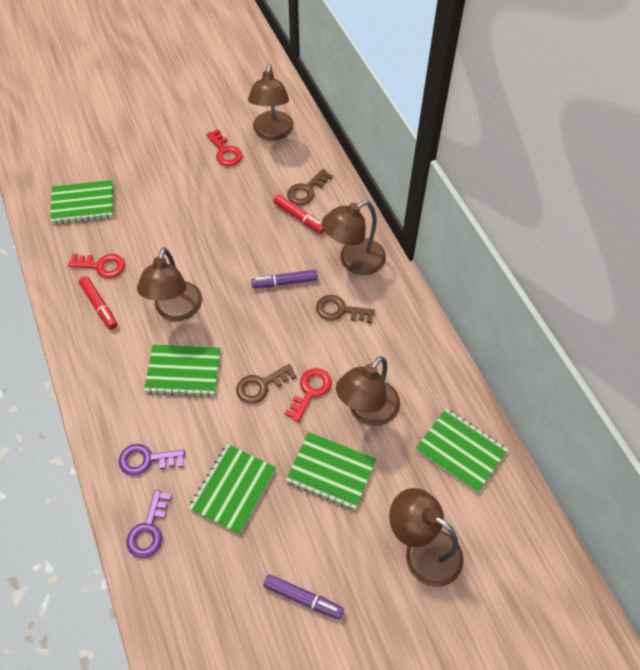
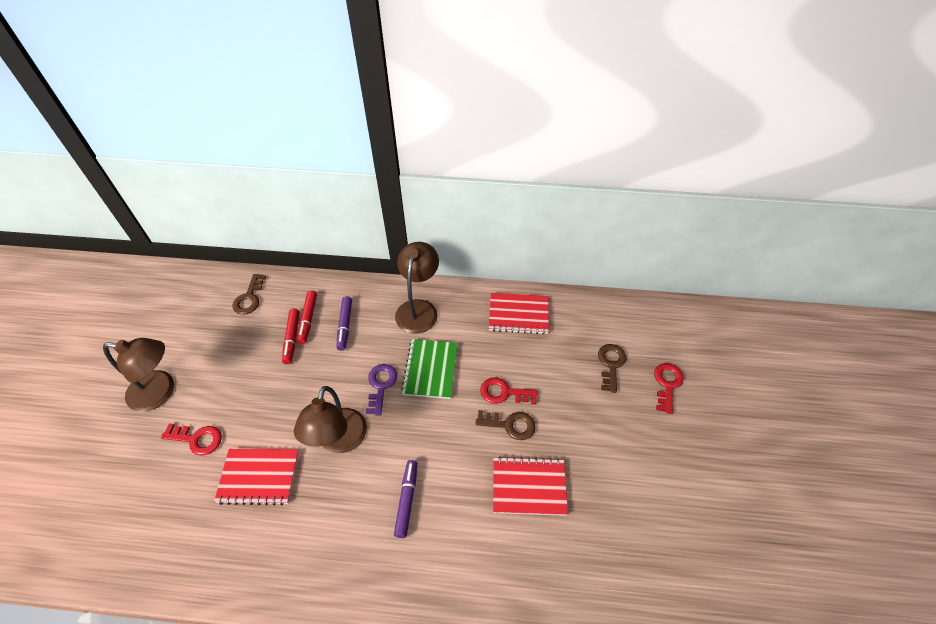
brown lamp: [137,247,202,321] [248,64,294,140] [322,201,386,275] [336,356,400,426] [389,488,464,587] = 5 -> [103,338,174,412] [294,386,367,453] [395,242,439,334] = 3
green notebook: [50,180,113,224] [144,344,221,397] [189,444,276,535] [286,432,376,510] [416,408,508,493] = 5 -> [401,339,458,399] = 1
purple key: [118,444,185,476] [126,490,172,558] = 2 -> [366,364,397,415] = 1
red notebook: none = 0 -> [214,449,299,505] [489,293,549,335] [493,456,568,516] = 3

